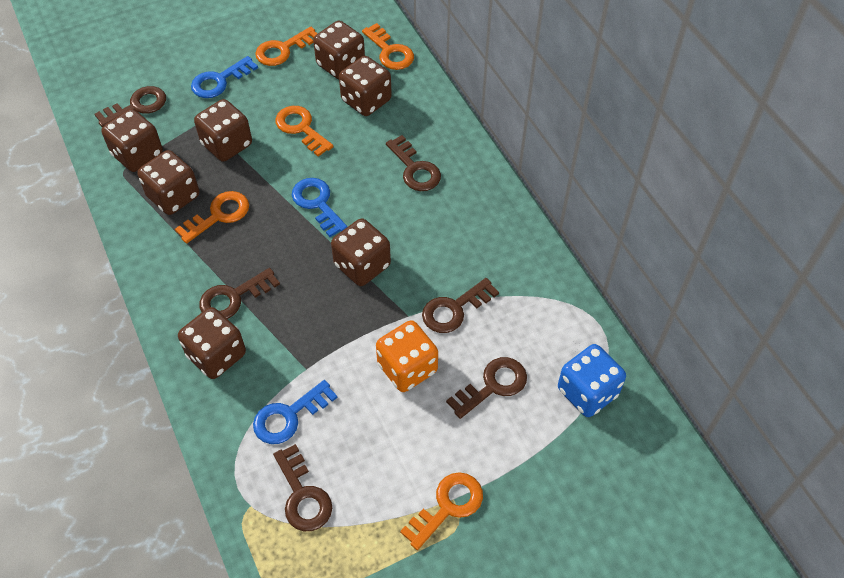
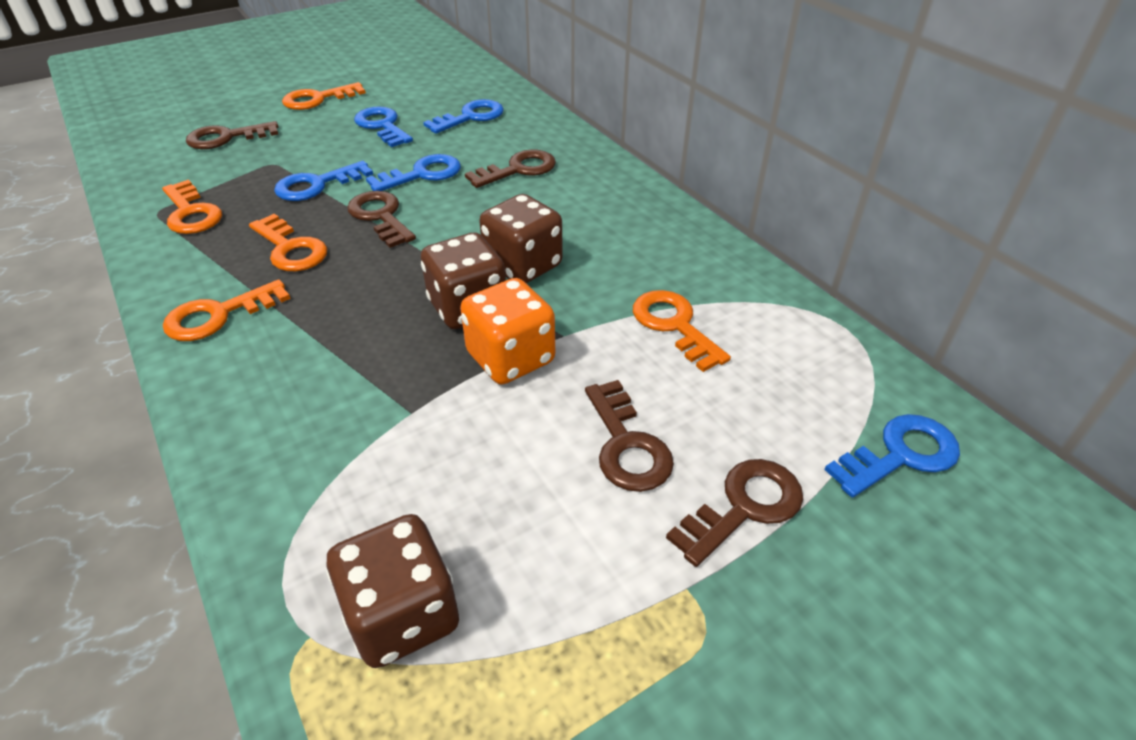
blue dice: [558,344,626,417] = 1 -> none = 0
blue key: [191,56,258,98] [253,380,338,444] [292,178,347,237] = 3 -> [274,161,373,201] [354,106,413,147] [366,154,461,191] [423,99,504,134] [824,414,960,498] = 5
brown dice: [101,109,163,172] [137,150,199,215] [178,307,246,379] [194,99,252,162] [313,21,365,79] [331,218,391,286] [339,56,392,116] = 7 -> [326,514,459,668] [421,233,506,329] [479,194,562,284] = 3
brown key: [95,86,166,127] [199,268,280,319] [273,444,332,531] [386,135,441,191] [422,278,499,333] [446,357,527,419] = 6 -> [186,121,278,149] [347,191,416,248] [465,149,556,188] [585,380,674,492] [666,459,803,567] = 5

